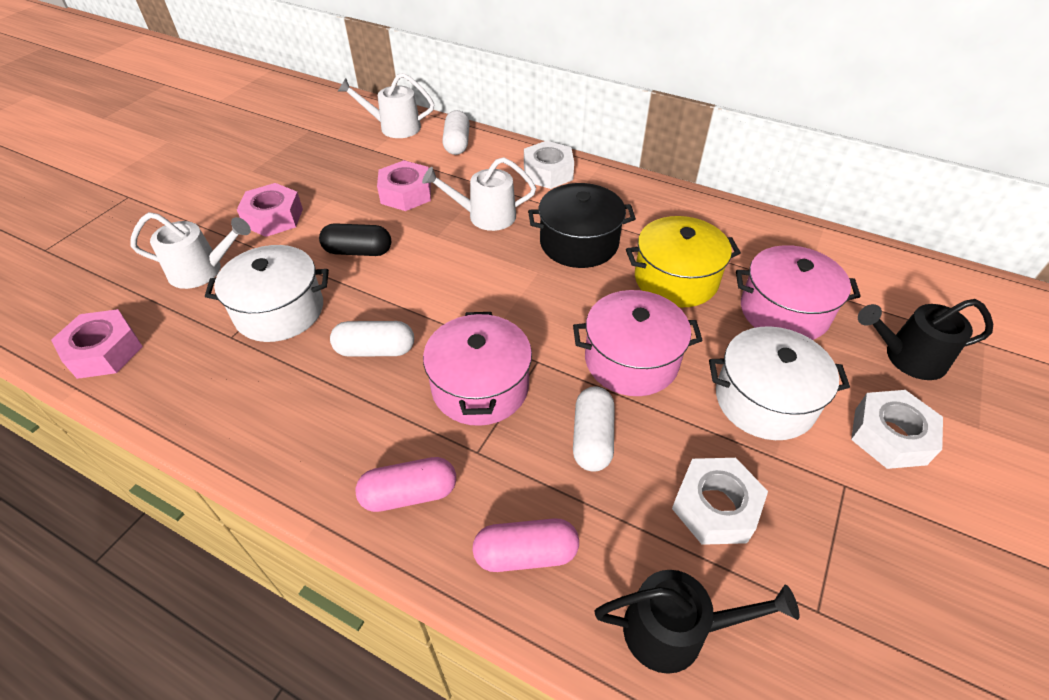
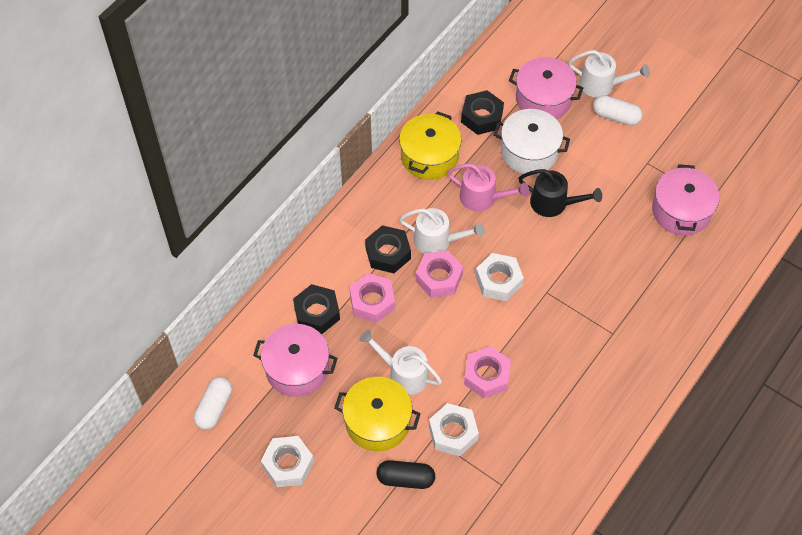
black nut: none = 0 -> [293,284,340,334] [365,225,411,273] [461,90,504,135] = 3
black pot: [528,183,636,268] = 1 -> none = 0
black watering can: [595,570,799,674] [858,299,993,380] = 2 -> [518,169,602,217] = 1
pink capsule: [355,457,456,512] [473,518,579,572] = 2 -> none = 0
pink watering can: none = 0 -> [447,164,529,211] = 1
white capsule: [330,321,414,357] [442,110,470,155] [573,386,615,471] = 3 -> [194,377,232,430] [593,95,643,126] = 2
white pot: [205,245,329,342] [709,326,850,440] = 2 -> [494,109,570,174] = 1
yellow pot: [626,216,741,307] = 1 -> [334,377,421,451] [399,111,461,180] = 2

